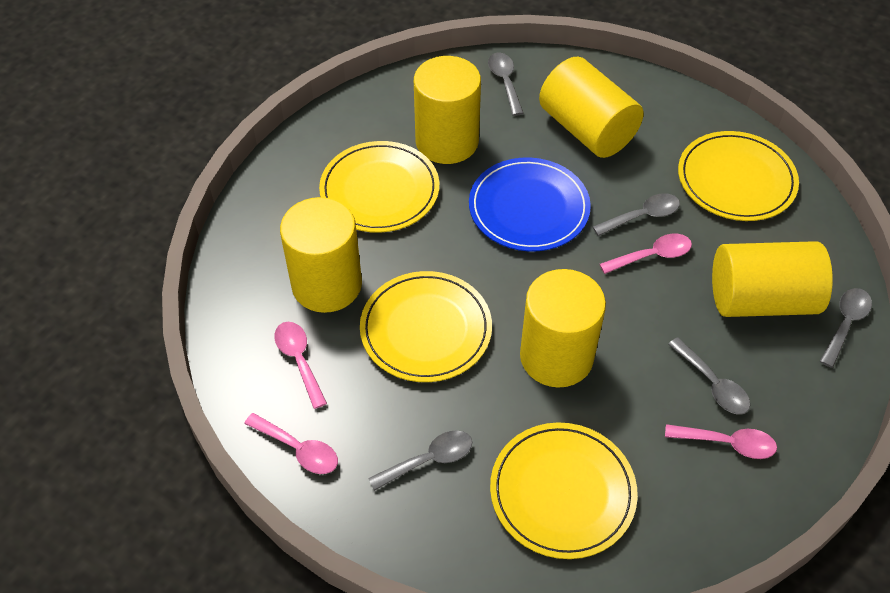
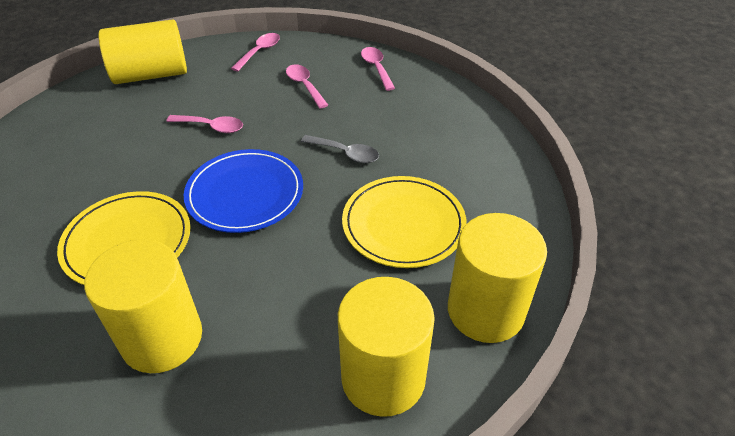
grey spoon: [368,430,472,491] [488,53,523,116] [593,193,680,236] [668,337,750,414] [820,288,872,368] = 5 -> [301,135,379,163] = 1
yellow cylinder: [280,197,362,313] [414,56,481,164] [520,269,606,388] [539,57,644,158] [712,241,833,317] = 5 -> [84,239,202,373] [98,19,187,84] [338,277,435,417] [448,213,547,343] = 4
yellow plate: [319,141,439,233] [360,271,492,382] [490,422,638,559] [678,131,799,221] = 4 -> [57,191,190,285] [342,176,467,268] = 2

